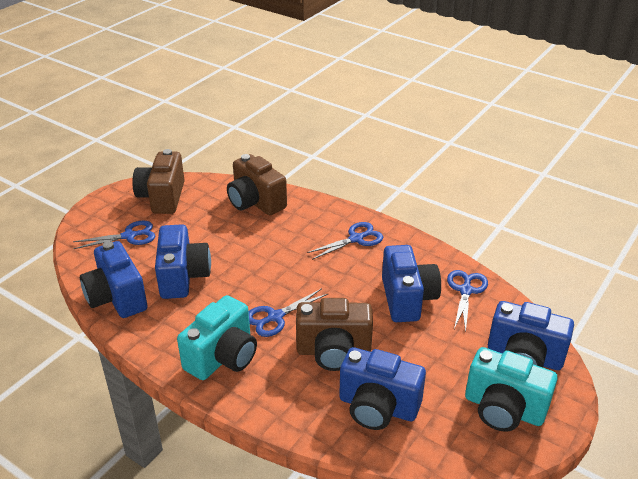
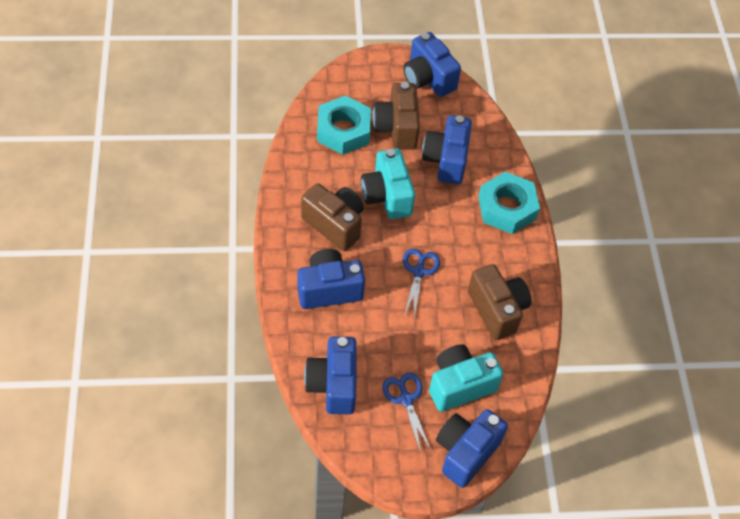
blue scissors: [73,220,155,249] [249,288,329,337] [307,222,383,260] [447,270,488,332] = 4 -> [382,373,431,451] [403,248,440,318] = 2
turquoise nut: none = 0 -> [317,96,371,155] [478,172,540,234] = 2

